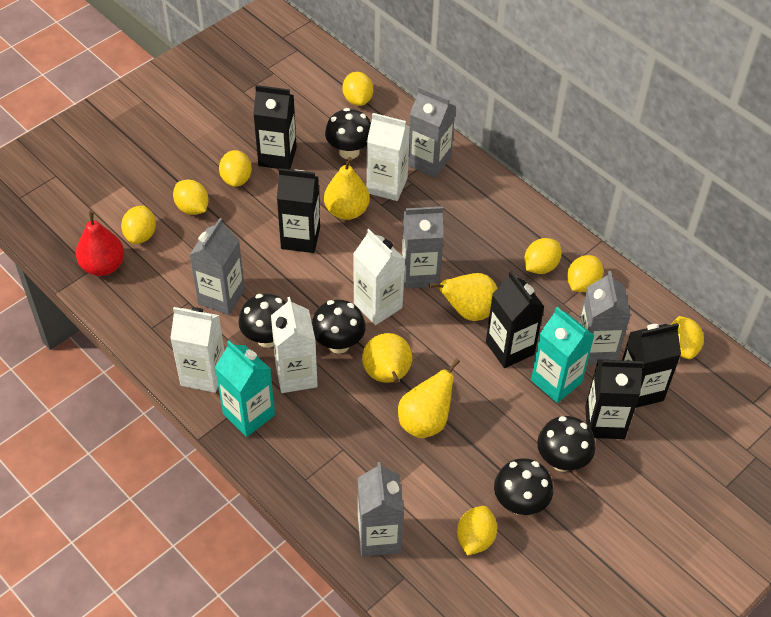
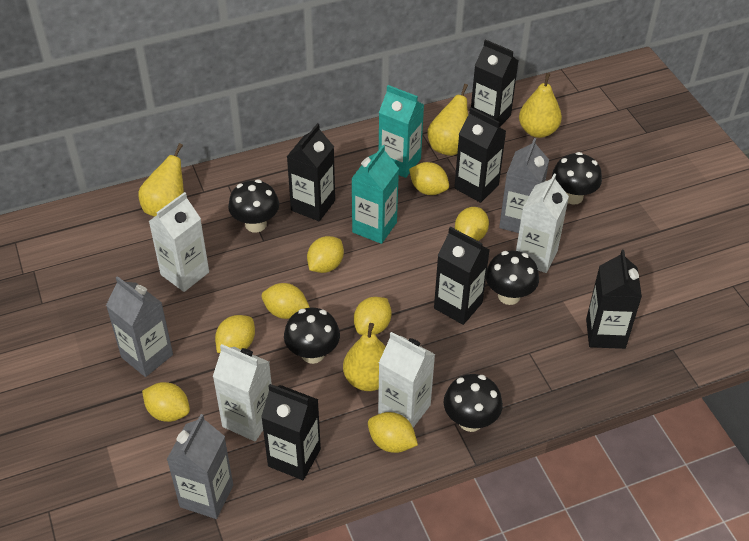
black carton: [253,85,297,170] [277,168,320,253] [486,271,544,368] [585,360,644,439] [622,323,681,408] = 5 -> [261,384,321,480] [287,123,335,221] [434,227,490,325] [454,108,506,203] [471,39,518,127] [586,250,642,349] = 6
grey carton: [190,218,245,315] [358,462,404,557] [402,206,444,289] [408,86,455,178] [579,271,631,365] = 5 -> [106,276,173,377] [167,414,233,519] [499,138,549,233] = 3
red pear: [76,211,124,276] = 1 -> none = 0

